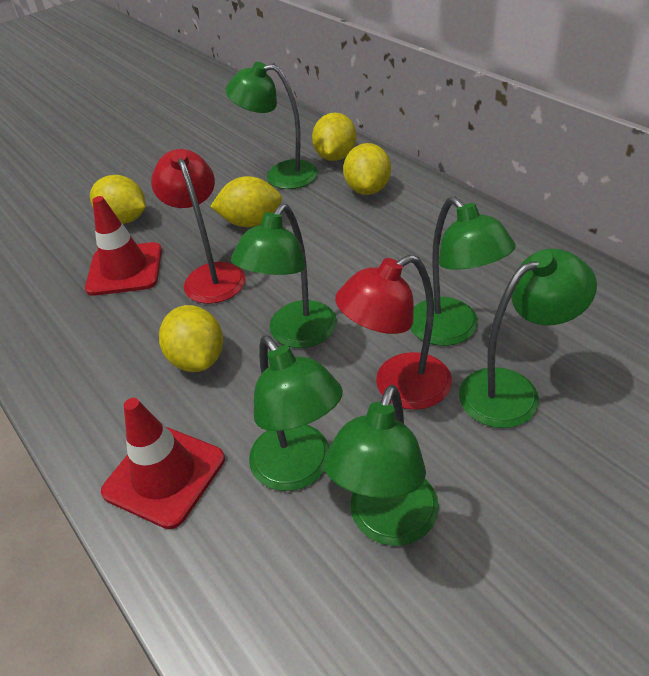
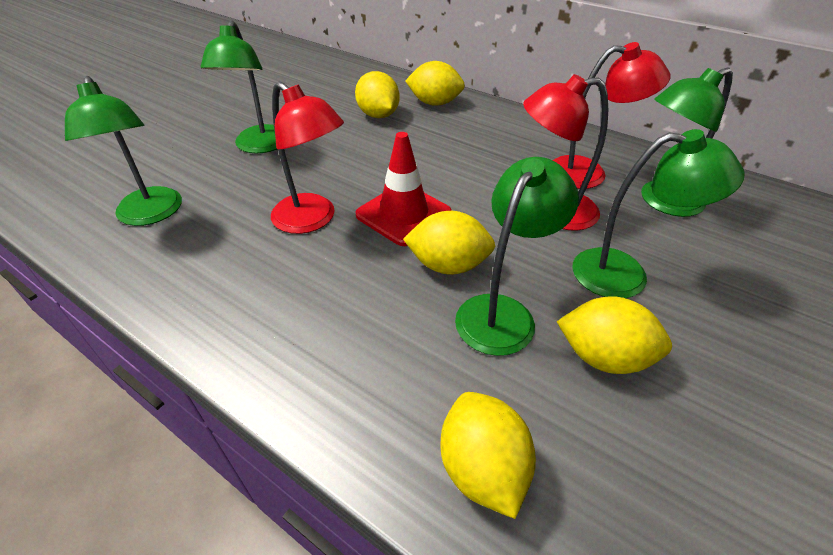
green lamp: [226,62,318,189] [231,204,337,348] [249,336,343,491] [324,385,439,546] [410,197,516,346] [459,248,597,428] = 6 -> [65,76,182,226] [200,20,277,153] [455,157,579,356] [572,129,745,298] [641,67,733,217] = 5
red lamp: [151,149,246,304] [335,255,452,410] = 2 -> [271,81,344,234] [523,74,608,231] [553,42,670,189] = 3
red traffic cone: [85,196,162,296] [101,398,225,529] = 2 -> [355,132,452,246] = 1

